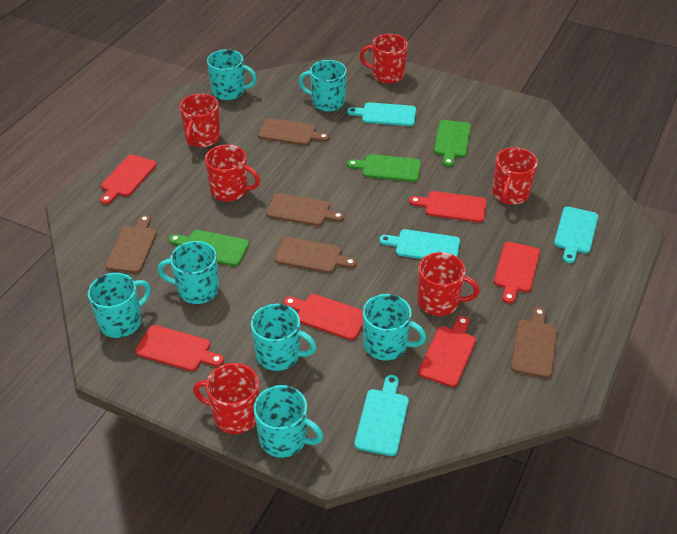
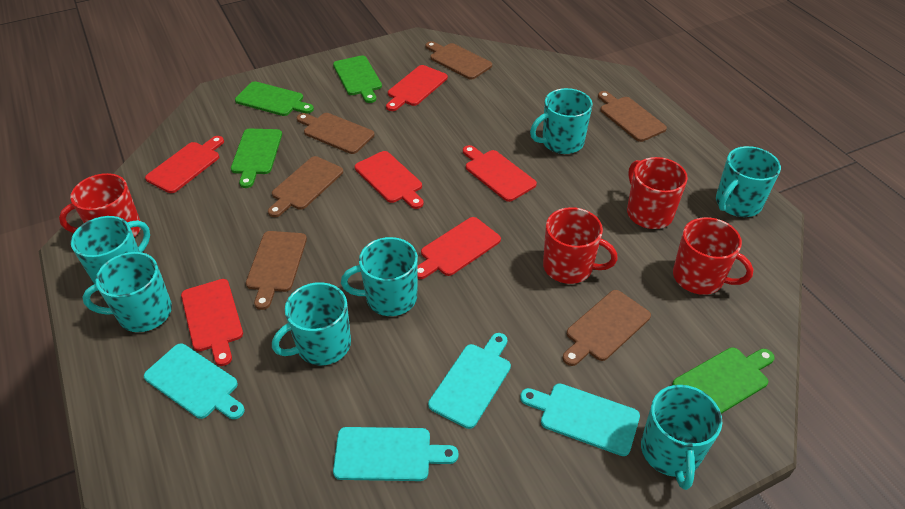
brown cutting board: [105,215,157,273] [258,118,329,145] [266,193,344,226] [275,237,357,273] [511,307,557,378] = 5 -> [246,231,307,310] [268,156,343,217] [297,113,374,154] [426,41,492,80] [563,290,651,366] [598,91,667,142] = 6
green cutting board: [169,230,249,266] [347,154,421,182] [434,120,471,167] = 3 -> [231,129,282,188] [235,81,314,116] [333,56,382,103] [672,347,775,414] = 4
red mug: [179,94,220,147] [193,363,259,434] [205,145,260,202] [360,34,408,84] [417,252,479,316] [492,147,538,205] = 6 -> [59,173,141,238] [543,207,618,284] [627,157,688,229] [673,217,754,295] = 4

